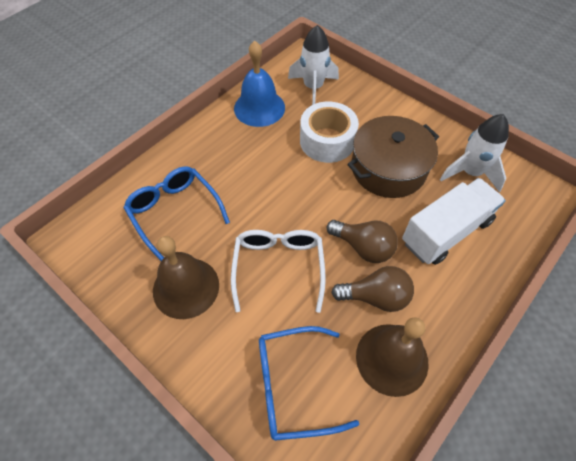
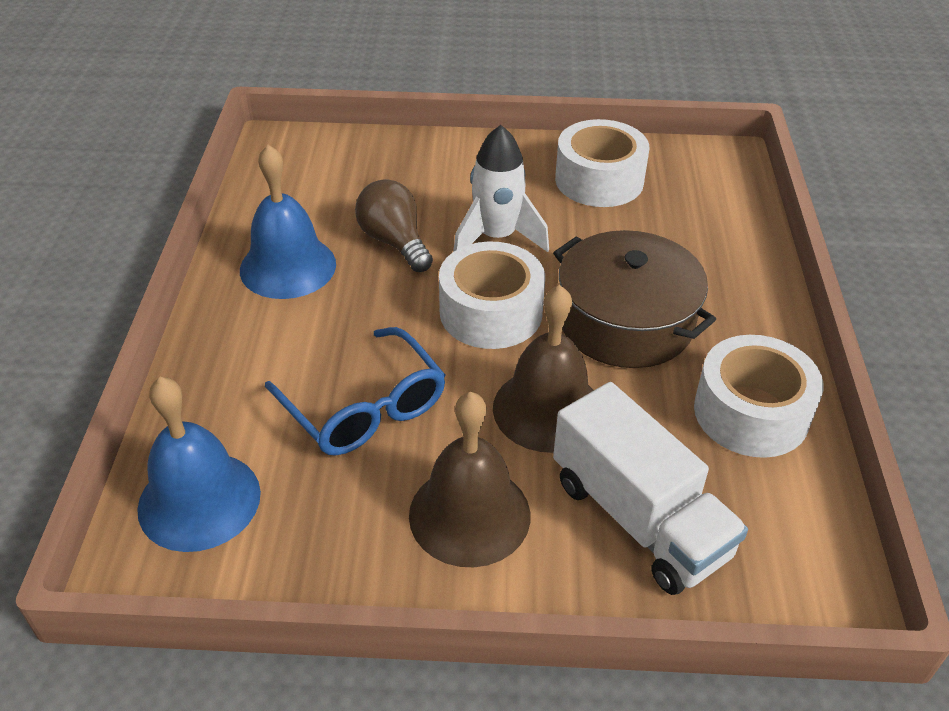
blue bell: [234,41,285,127] = 1 -> [137,377,261,552] [240,145,336,299] = 2
blue glasses: [123,166,230,261] [259,326,359,441] = 2 -> [265,327,446,456] = 1
brown light bulb: [326,220,398,263] [331,266,414,312] = 2 -> [355,179,433,272] = 1
white glasses: [231,230,326,313] = 1 -> none = 0
white rocket: [288,25,339,105] [440,114,509,193] = 2 -> [453,125,549,252] = 1
white tape: [300,102,359,163] = 1 -> [439,241,545,349] [555,119,649,207] [694,335,824,458] = 3

